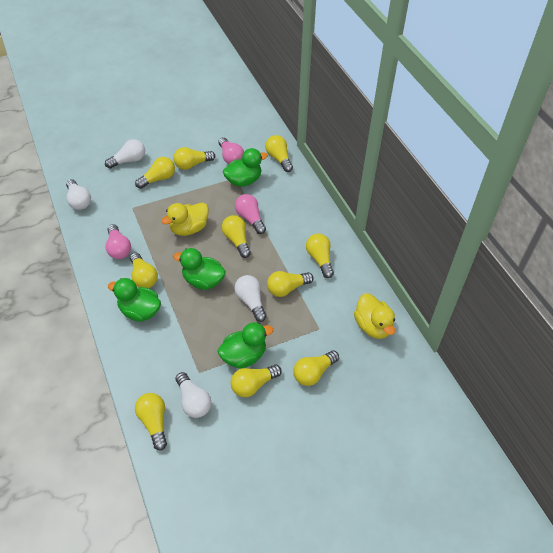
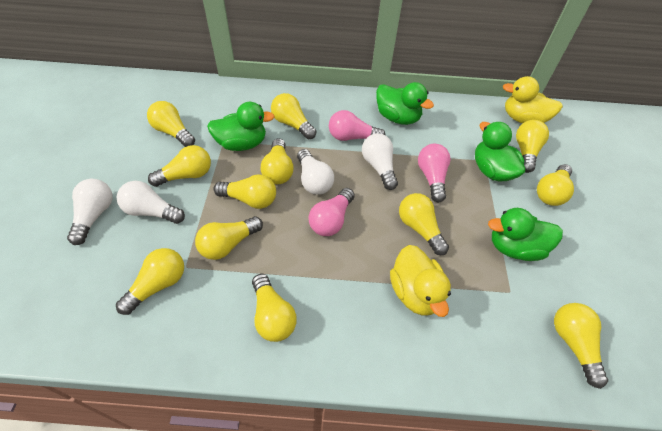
yellow light bulb: [130,252,158,288] [135,157,175,189] [135,393,167,450] [173,147,215,170] [222,215,251,258] [231,365,282,397] [265,135,293,172] [267,271,314,297] [293,350,339,386] [306,233,334,278] = 10 -> [116,248,184,315] [147,101,195,147] [148,145,211,187] [195,216,263,260] [214,174,276,209] [252,274,297,342] [261,138,294,185] [271,93,317,140] [399,193,449,255] [516,120,549,173] [537,164,574,206] [554,303,608,389] = 12

